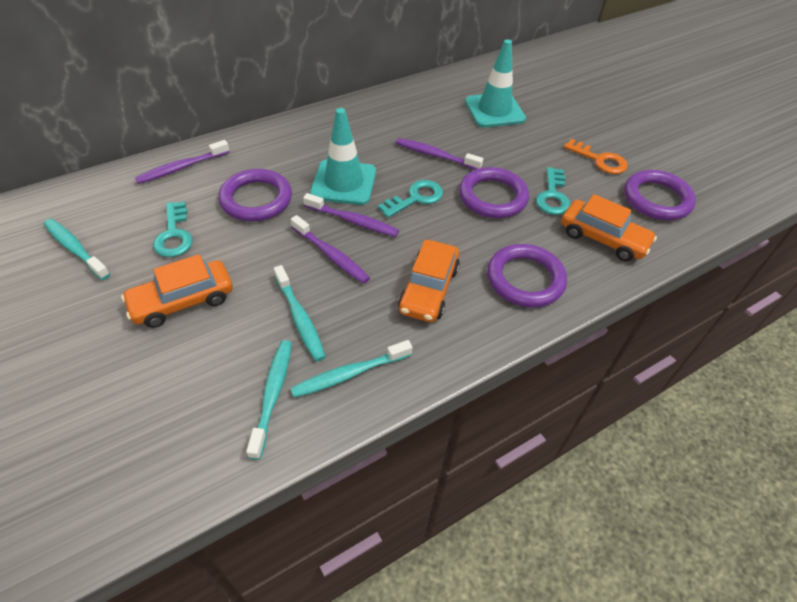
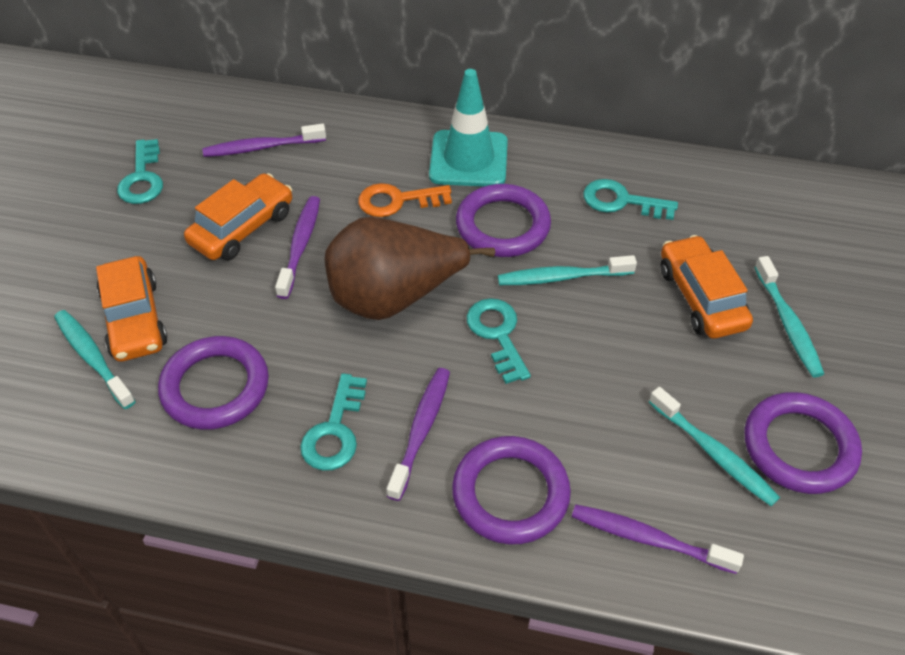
brown pear: none = 0 -> [325,217,495,320] = 1
turquoise key: [153,201,193,257] [378,180,443,218] [536,167,570,215] = 3 -> [117,139,163,204] [300,373,367,471] [467,298,531,384] [583,179,678,220] = 4
turquoise traffic cone: [310,108,376,205] [465,39,526,127] = 2 -> [429,69,508,187] = 1

